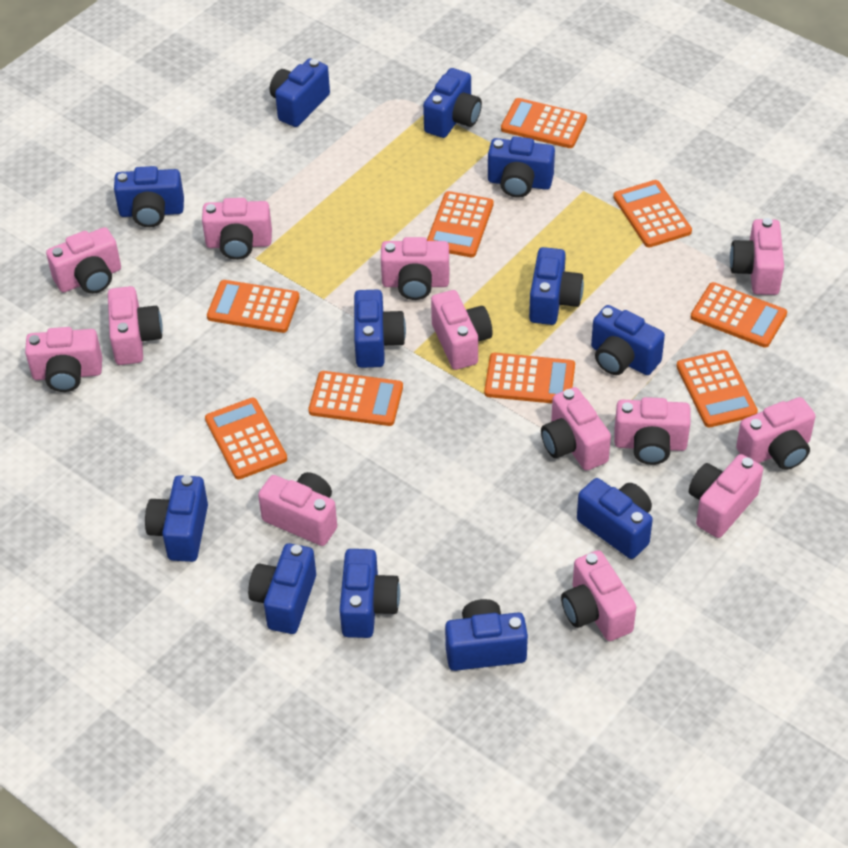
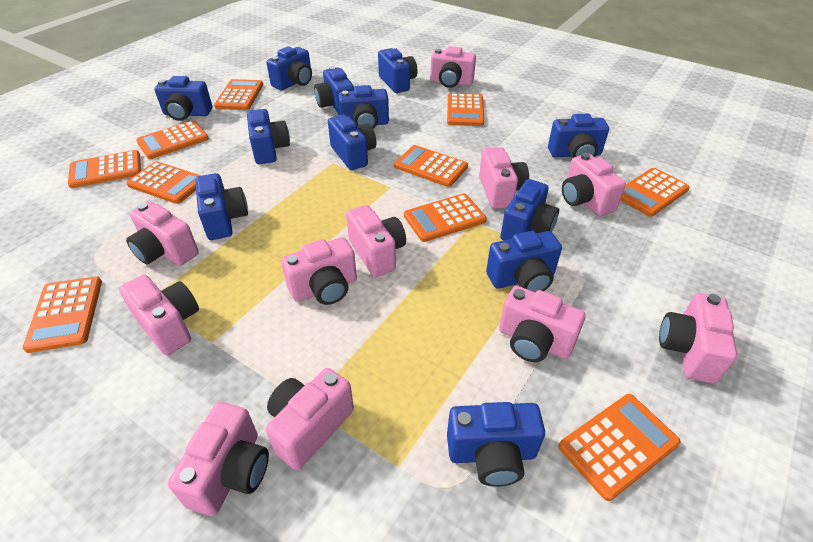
orange calculator: [205,398,287,479] [207,280,300,333] [308,371,403,426] [427,191,493,257] [484,353,575,403] [501,98,587,148] [613,180,692,248] [676,350,758,427] [691,282,787,348] = 9 -> [23,276,102,353] [68,150,141,188] [126,161,201,204] [136,120,209,159] [214,79,263,110] [394,145,468,187] [404,193,487,242] [447,93,484,126] [558,394,681,501] [620,168,690,217] = 10
pink camera: [25,327,102,392] [46,227,121,294] [108,286,163,365] [202,198,272,260] [258,472,337,546] [381,237,449,300] [431,290,493,370] [541,387,611,471] [561,550,636,641] [614,397,691,465] [689,454,763,538] [730,218,784,295] [736,397,816,470] = 13 -> [119,275,199,355] [126,202,199,266] [168,402,269,516] [266,368,354,470] [281,237,357,305] [346,205,406,277] [430,46,476,88] [479,147,529,209] [499,286,586,362] [562,153,626,216] [659,293,737,384] = 11

